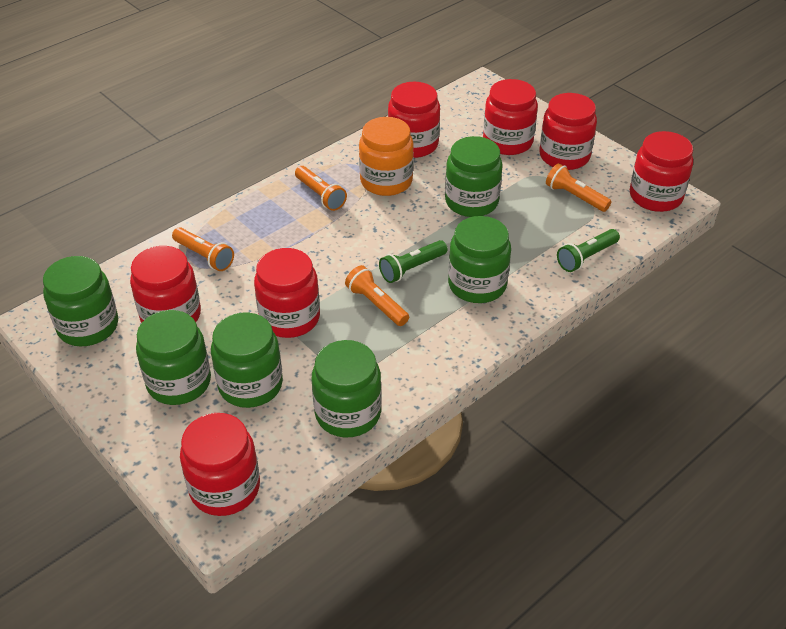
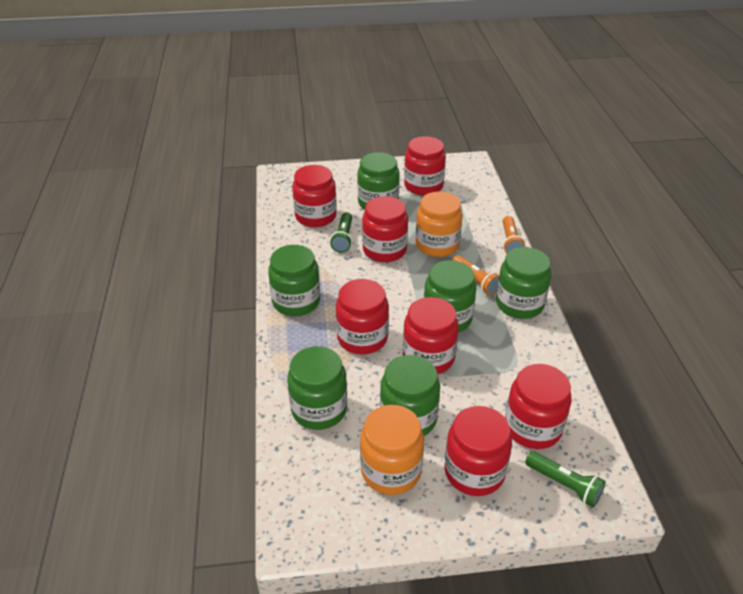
orange flashlight: [172,227,234,271] [295,166,347,211] [345,265,409,326] [546,163,611,212] = 4 -> [452,255,499,295] [503,216,526,254] = 2
orange jar: [359,117,414,196] = 1 -> [360,405,424,495] [416,192,463,257] = 2

